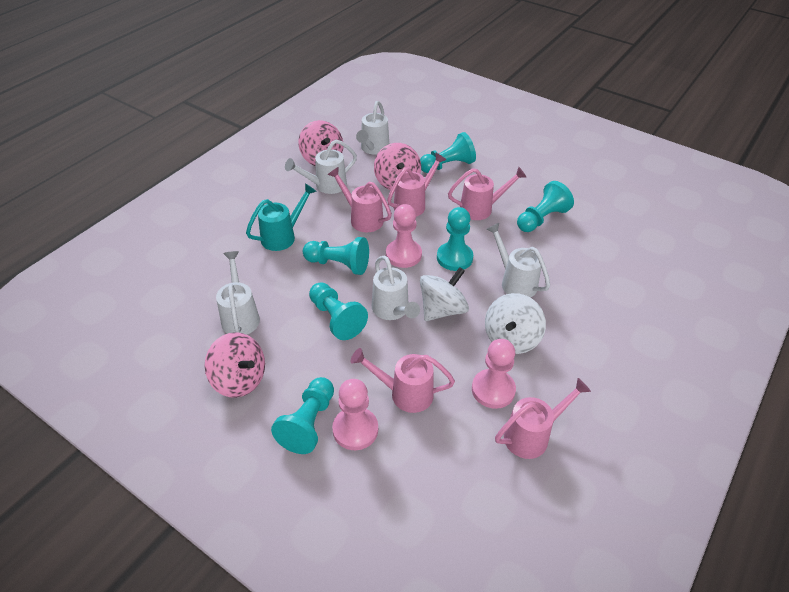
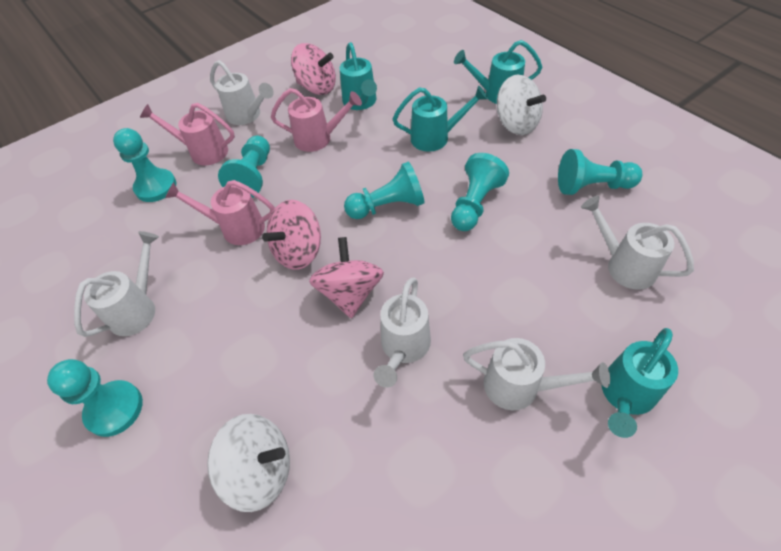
pink pawn: [332,379,378,450] [386,204,422,268] [472,339,516,409] = 3 -> none = 0
pink watering can: [328,167,392,232] [351,348,455,413] [387,153,446,217] [448,167,527,220] [495,378,591,459] = 5 -> [140,103,235,165] [165,180,275,245] [271,88,362,152] = 3
turquoise watering can: [246,183,317,251] = 1 -> [340,42,377,110] [393,86,488,152] [454,40,542,104] [601,328,678,438] = 4

